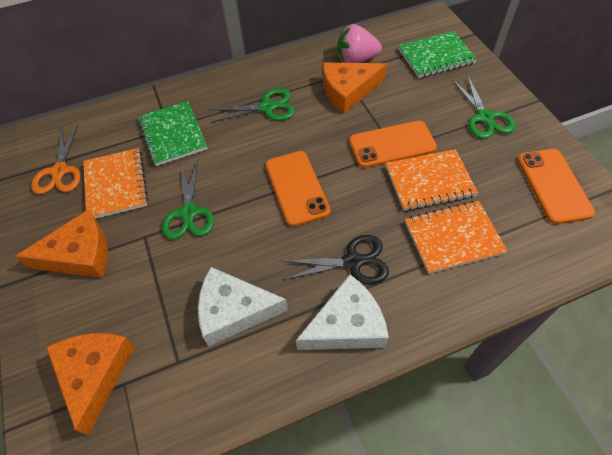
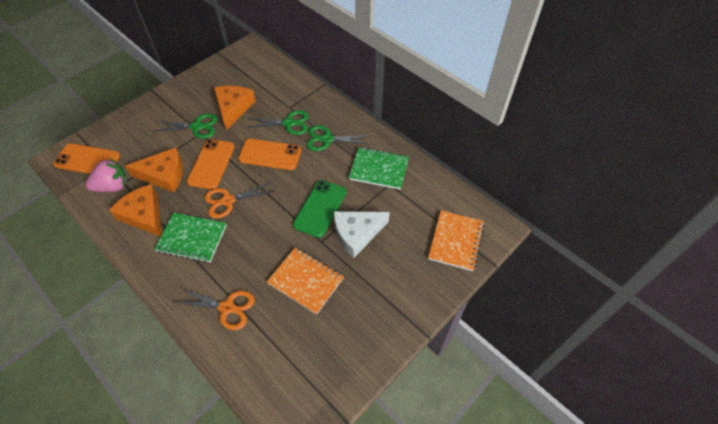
black scissors: [280,235,389,284] = 1 -> none = 0
green phone: none = 0 -> [293,180,346,238] = 1
orange notebook: [83,148,148,219] [386,149,478,211] [405,201,508,274] = 3 -> [267,248,344,315] [428,210,484,271] = 2
orange scissors: [31,124,81,194] = 1 -> [174,288,255,330] [204,181,276,218] = 2
white cheese: [198,267,288,346] [296,275,389,350] = 2 -> [334,211,390,258] = 1

